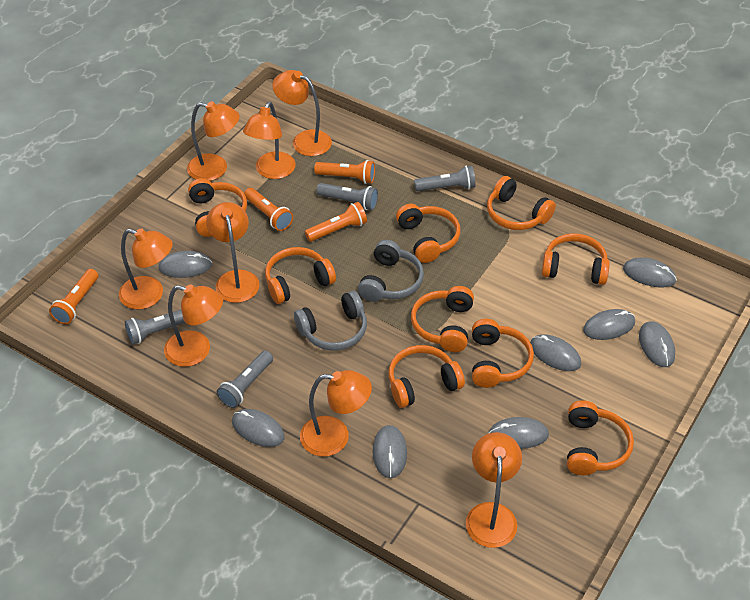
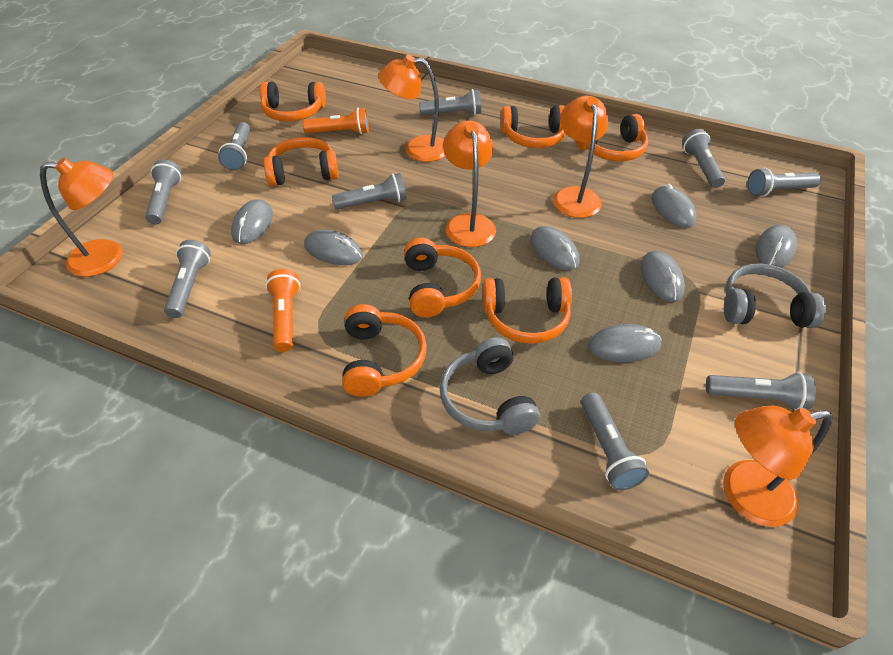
grey flashlight: [125,310,185,345] [217,351,273,408] [316,183,378,210] [414,166,476,191] = 4 -> [145,160,181,225] [164,240,211,318] [218,122,250,171] [332,173,407,210] [419,89,481,115] [581,392,649,490] [682,129,725,188] [706,372,816,410] [748,168,821,197] = 9
grey mouse: [159,251,212,278] [232,409,285,447] [372,425,407,478] [489,417,549,449] [530,334,581,371] [583,309,635,340] [623,258,677,287] [639,321,675,367] = 8 -> [231,199,273,244] [304,229,363,265] [530,226,580,270] [588,324,661,362] [640,251,685,302] [652,184,697,228] [755,225,797,268] = 7
orange flashlight: [49,269,99,324] [244,188,293,231] [305,202,367,242] [314,160,375,184] = 4 -> [265,269,300,352] [303,108,369,134] = 2
orange headphones: [188,178,247,237] [265,247,336,304] [389,345,465,408] [396,204,460,263] [411,286,474,352] [472,319,534,388] [487,176,556,230] [542,233,610,285] [567,400,634,475] = 9 -> [260,81,326,122] [264,137,339,186] [342,304,427,397] [404,238,481,318] [482,277,572,344] [501,105,566,148] [575,114,648,161] = 7
orange lamp: [119,228,173,309] [164,284,223,367] [187,101,240,181] [206,202,259,303] [243,102,296,179] [272,70,332,156] [300,370,372,457] [466,432,522,548] = 8 -> [40,158,123,277] [378,55,445,162] [443,120,496,247] [553,96,608,218] [723,406,832,527] = 5

